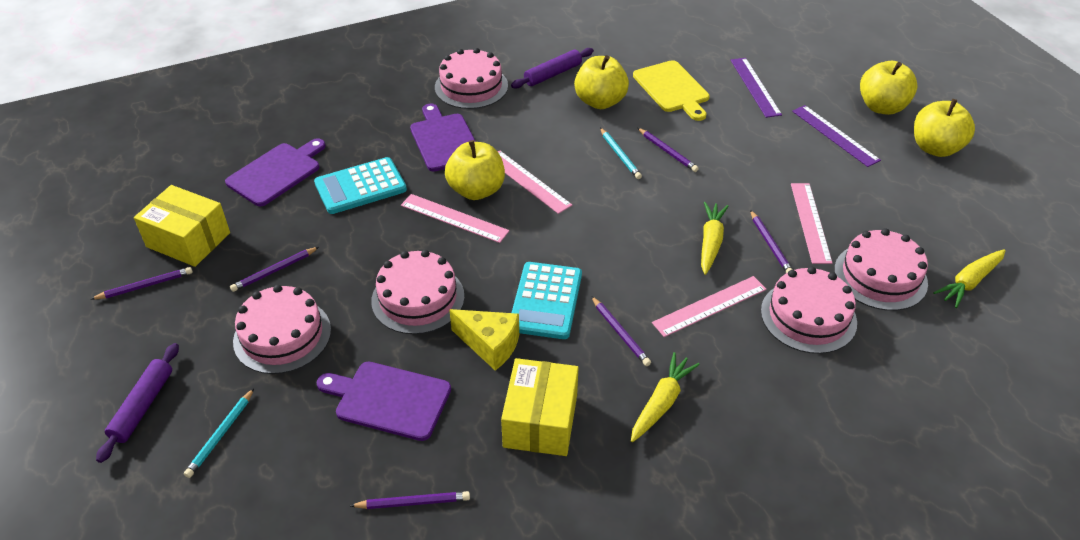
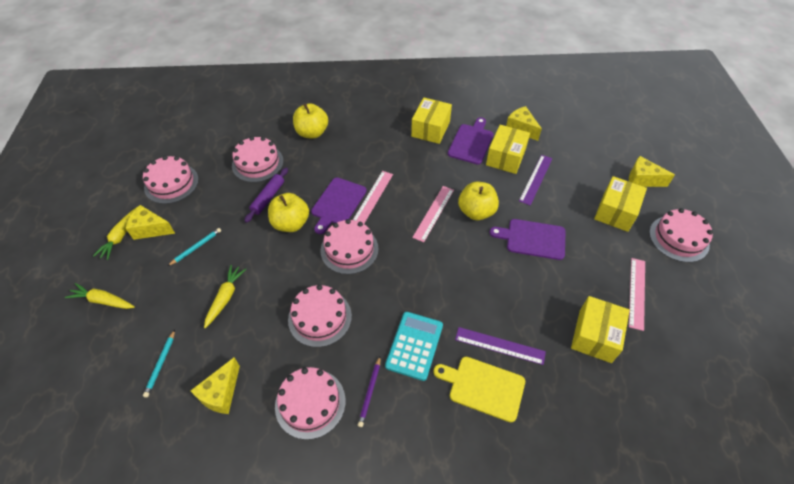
pink cake: [233,285,331,374] [371,250,464,334] [435,48,508,109] [761,267,857,354] [834,228,928,311] = 5 -> [143,156,199,204] [232,136,284,182] [275,367,346,440] [288,285,352,347] [321,219,379,274] [649,208,713,262] = 6
pink ruler: [401,194,509,243] [498,150,572,214] [652,276,766,337] [791,183,832,264] = 4 -> [353,171,393,224] [412,186,454,242] [629,258,645,331] = 3
purple pencil: [91,267,193,300] [230,247,319,292] [350,491,470,509] [591,296,651,366] [638,128,699,172] [750,210,793,273] = 6 -> [358,357,381,427] = 1
purple rolling pin: [96,343,179,463] [511,48,594,89] = 2 -> [244,168,288,223] = 1
turquoise calculator: [314,157,407,214] [512,262,582,339] = 2 -> [385,312,443,381] = 1
yellow apple: [445,140,505,200] [574,55,629,109] [860,61,917,115] [914,99,975,157] = 4 -> [268,193,309,232] [293,103,328,139] [458,181,499,220] = 3
yellow box: [134,185,230,267] [501,358,578,456] = 2 -> [411,98,452,144] [486,125,530,174] [571,296,630,363] [594,176,647,232] = 4
yellow cheese: [449,309,519,370] = 1 -> [125,205,175,240] [190,358,240,414] [506,106,542,141] [629,156,675,187] = 4

